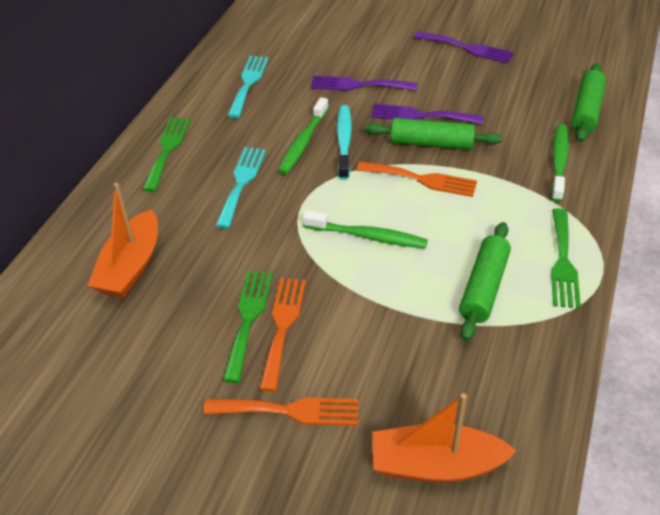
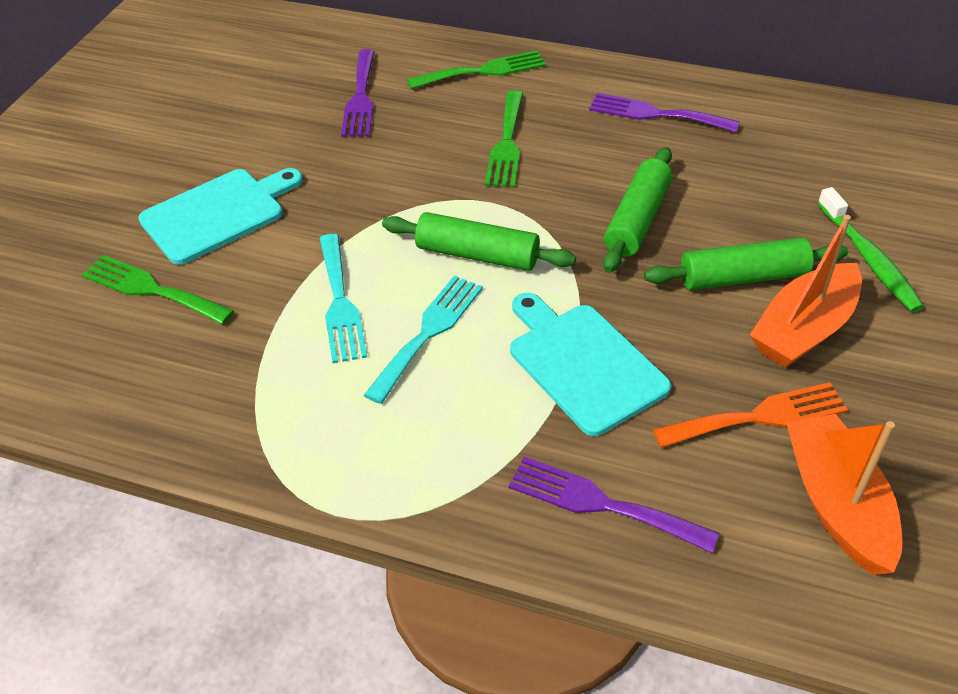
green toothbrush: [278,97,329,175] [303,211,428,248] [551,124,569,202] = 3 -> [818,187,924,312] = 1
orange fork: [203,397,359,426] [259,278,306,392] [356,162,477,197] = 3 -> [653,382,848,448] = 1
turquoise cutting board: none = 0 -> [138,168,303,265] [510,293,671,436] = 2
turquoise toothbrush: [337,105,352,180] = 1 -> none = 0

